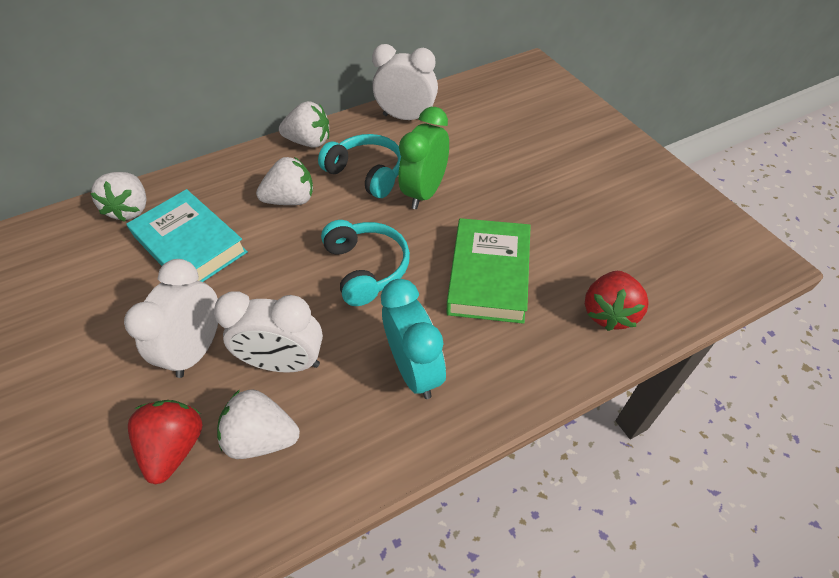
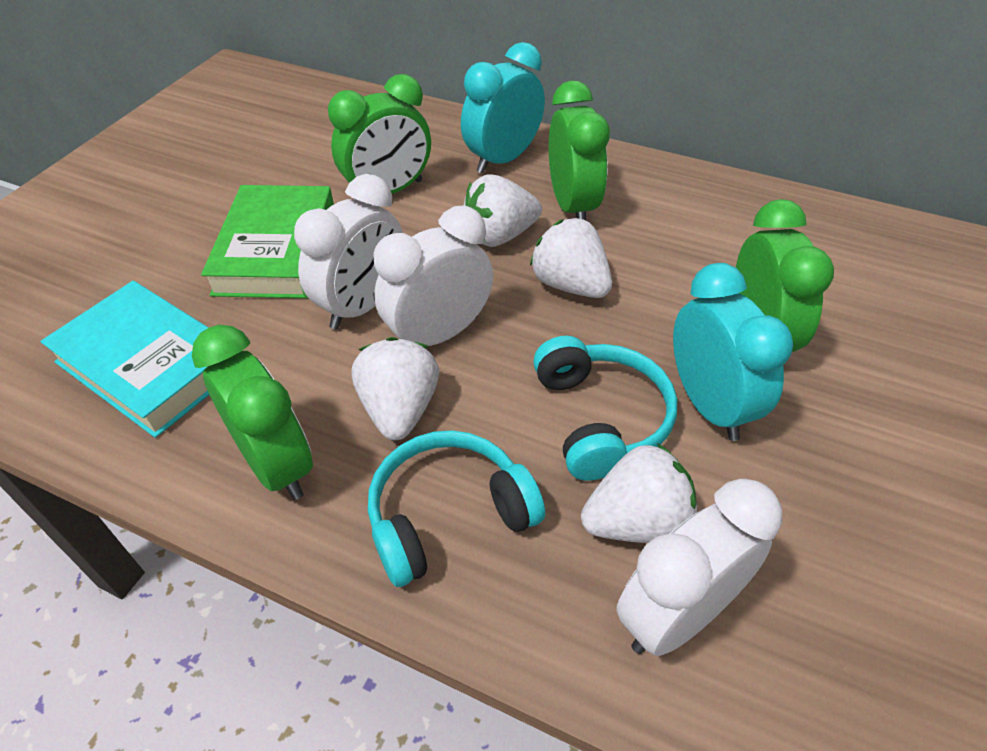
green clock: [398,107,449,209] = 1 -> [192,325,313,500] [328,74,431,199] [549,81,610,220] [736,199,834,352] = 4
red strawberry: [128,400,203,484] [585,271,649,331] = 2 -> none = 0
turquoise clock: [381,279,446,399] = 1 -> [461,42,545,174] [673,263,793,441] = 2

